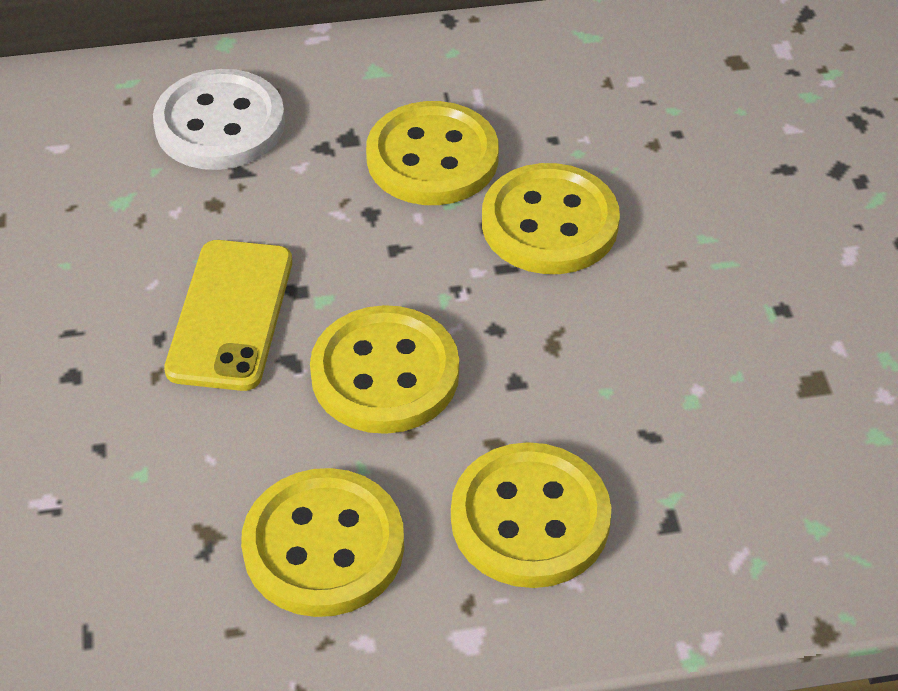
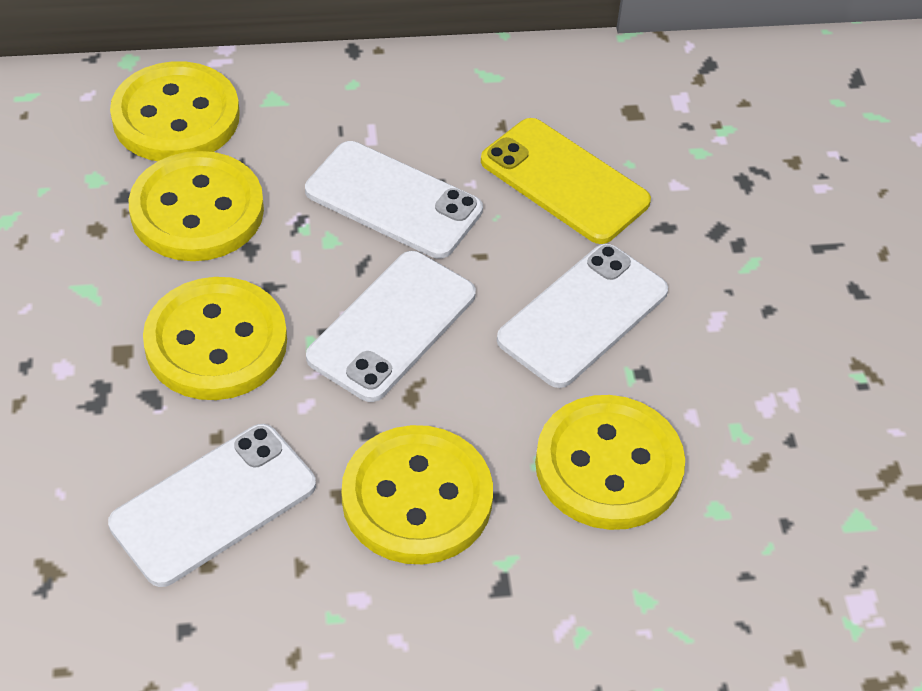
white button: [153,69,285,170] = 1 -> none = 0
white phone: none = 0 -> [108,424,316,587] [305,141,483,259] [306,251,476,402] [497,244,668,388] = 4

